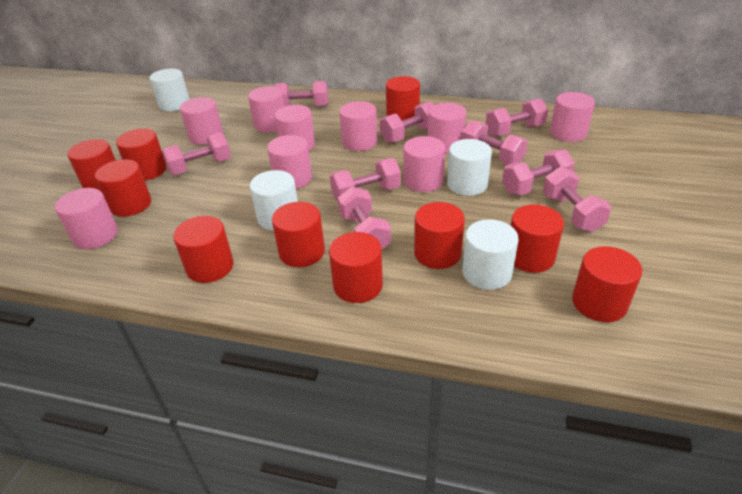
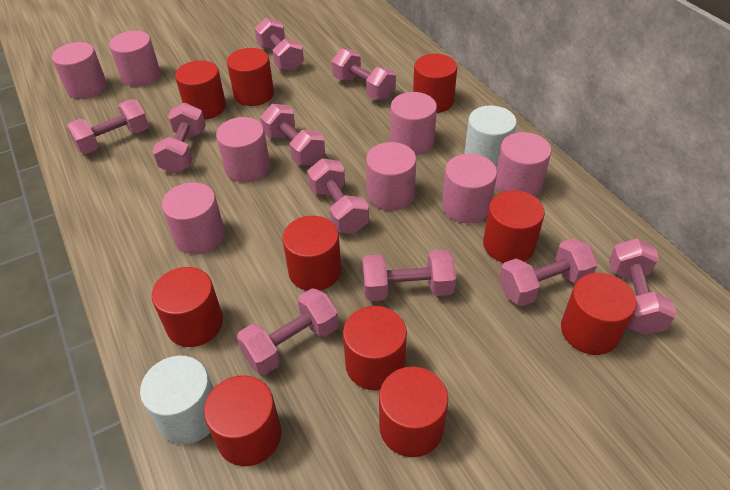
pink cylinder: [55,188,118,249] [180,97,223,145] [248,86,285,133] [267,135,312,189] [274,105,315,151] [339,101,377,151] [404,136,445,192] [428,103,466,153] [550,92,595,142] = 9 -> [52,42,107,99] [109,31,160,87] [162,182,225,254] [216,117,270,182] [366,142,416,211] [390,92,437,155] [442,154,497,224] [495,132,551,196] = 8
pink dumbbell: [162,132,231,175] [274,81,328,107] [330,158,401,201] [338,187,391,250] [380,101,434,143] [461,120,528,165] [486,98,548,137] [502,150,575,195] [543,167,611,232] = 9 -> [67,99,149,154] [152,103,206,174] [237,288,339,375] [255,18,304,72] [260,104,325,165] [307,158,369,234] [332,48,396,100] [362,249,456,301] [499,238,598,306] [609,238,677,335] = 10
white cylinder: [150,69,190,111] [250,170,298,230] [447,139,492,196] [462,219,519,290] = 4 -> [140,356,214,444] [465,105,517,169] = 2

